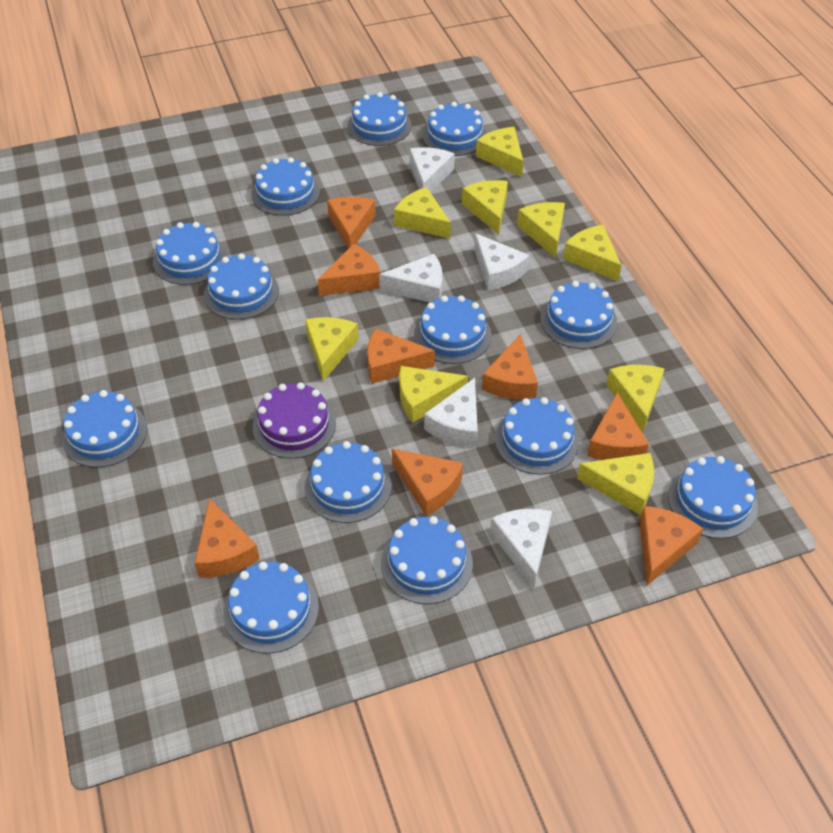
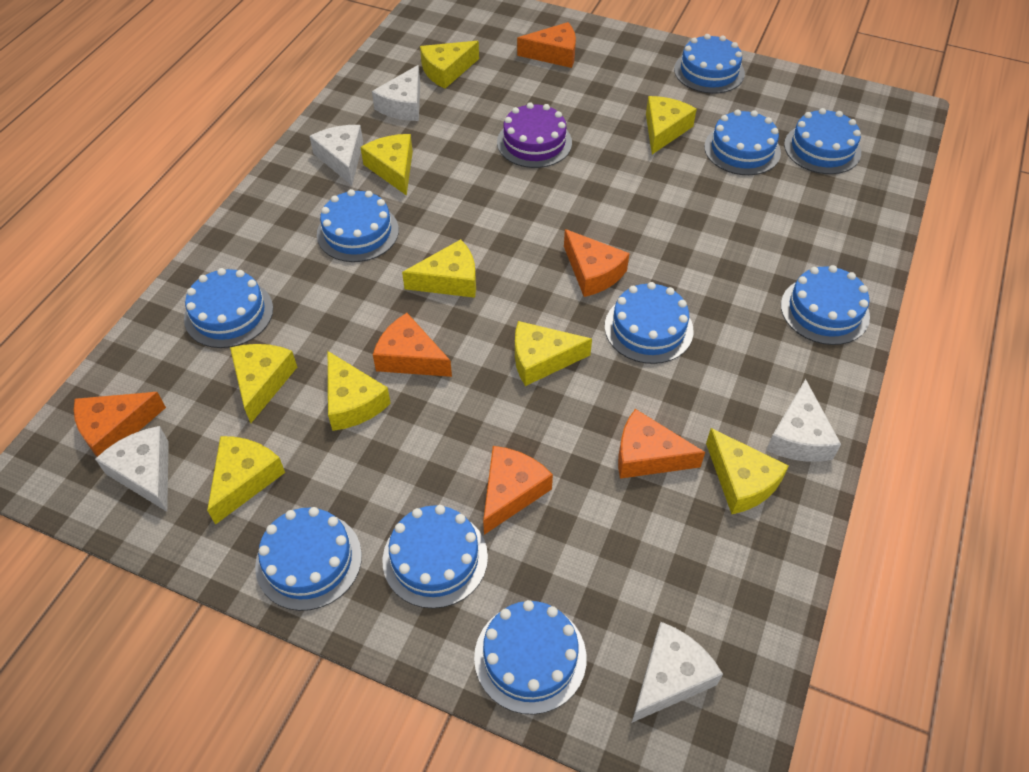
blue cake: [62,390,147,467] [153,222,226,285] [204,253,279,320] [223,562,319,654] [251,157,320,216] [304,441,392,523] [347,92,412,146] [381,516,473,604] [414,295,492,364] [423,102,487,156] [495,397,579,475] [540,281,617,349] [668,456,758,539] = 13 -> [184,268,273,348] [255,507,362,611] [317,189,399,262] [382,505,488,609] [474,600,586,715] [605,282,694,364] [674,34,745,94] [704,109,781,175] [781,265,870,345] [784,108,861,174] = 10
orange cheese: [195,498,260,577] [318,244,381,296] [327,197,376,249] [367,328,435,384] [392,448,463,516] [482,334,538,400] [587,392,649,460] [639,506,703,586] = 8 -> [74,392,166,457] [373,313,452,377] [483,446,553,535] [517,22,576,68] [564,229,629,297] [618,409,705,479] = 6

